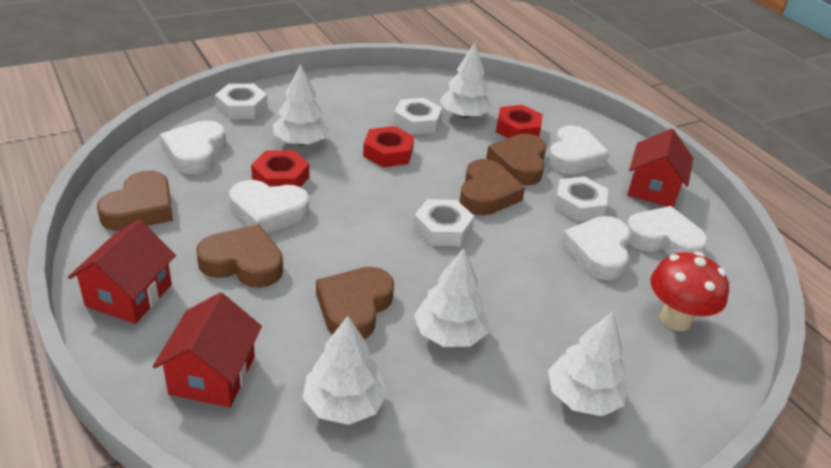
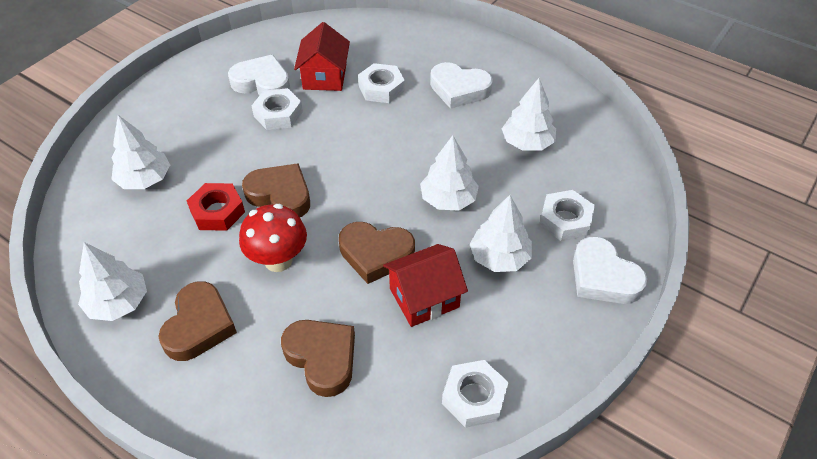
brown heart: [97,171,173,231] [196,224,283,288] [316,267,394,339] [460,159,525,215] [486,133,546,185] = 5 -> [158,281,237,361] [242,163,310,217] [281,320,355,397] [339,222,415,284] = 4
red house: [68,219,176,324] [153,293,262,408] [627,129,693,207] = 3 -> [294,22,350,91] [383,244,468,327] = 2
red nut: [251,150,309,187] [363,126,414,167] [496,105,543,138] = 3 -> [187,183,245,231] = 1
white heart: [160,121,226,174] [229,180,309,233] [548,125,610,174] [560,216,631,280] [627,206,708,256] = 5 -> [228,54,290,95] [430,62,493,109] [573,237,647,304] = 3

